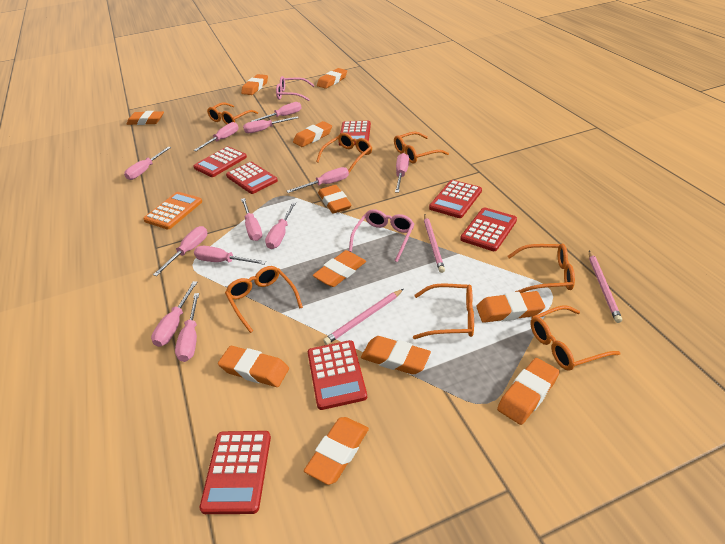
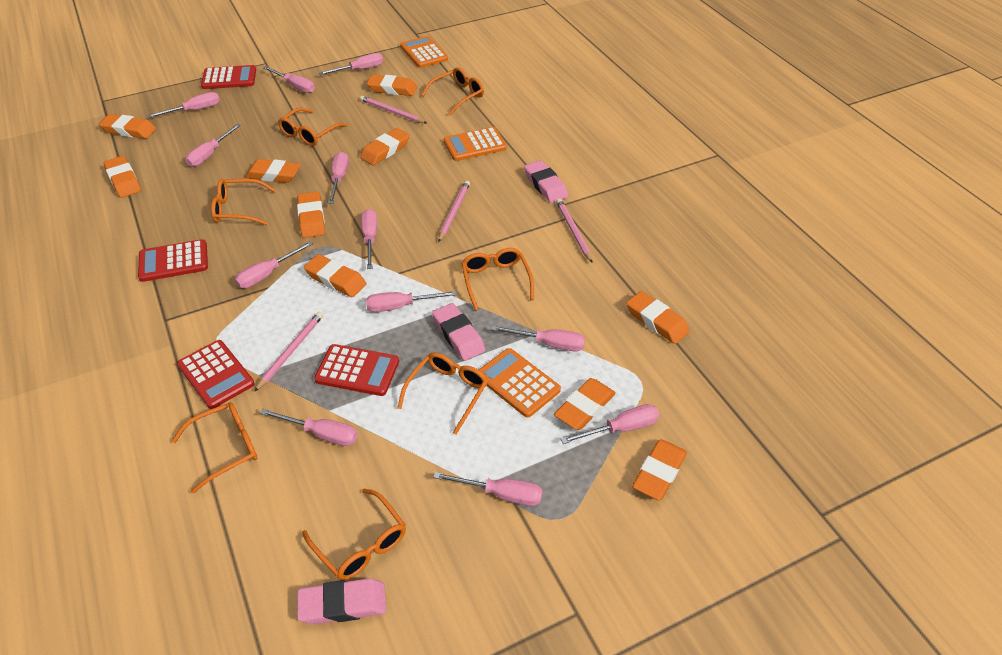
orange calculator: [143,192,202,229] = 1 -> [400,36,448,68] [444,127,507,161] [479,348,561,418] = 3
orange eraser: [127,111,164,125] [218,346,289,387] [241,74,268,95] [293,121,332,147] [304,417,369,485] [313,250,366,287] [317,68,347,89] [318,185,352,214] [361,336,431,375] [476,291,545,323] [497,358,560,425] = 11 -> [99,114,156,139] [103,156,141,198] [245,159,301,183] [297,191,325,238] [304,254,366,297] [360,128,410,165] [367,75,418,96] [554,378,616,430] [626,291,690,344] [632,439,687,500] = 10
pink eraser: none = 0 -> [297,578,386,624] [432,303,485,361] [524,160,568,203] = 3
pink glasses: [276,76,315,101] [349,209,414,262] = 2 -> none = 0
pink pencil: [323,289,403,345] [424,214,445,273] [589,250,622,323] = 3 -> [254,312,323,392] [360,96,427,123] [438,181,470,242] [556,199,592,262] = 4
red calculator: [193,146,247,177] [199,431,271,514] [226,162,278,194] [308,340,367,410] [339,121,371,146] [429,180,482,218] [460,207,517,251] = 7 -> [138,239,208,282] [177,340,255,409] [201,65,256,89] [314,344,399,396] = 4

